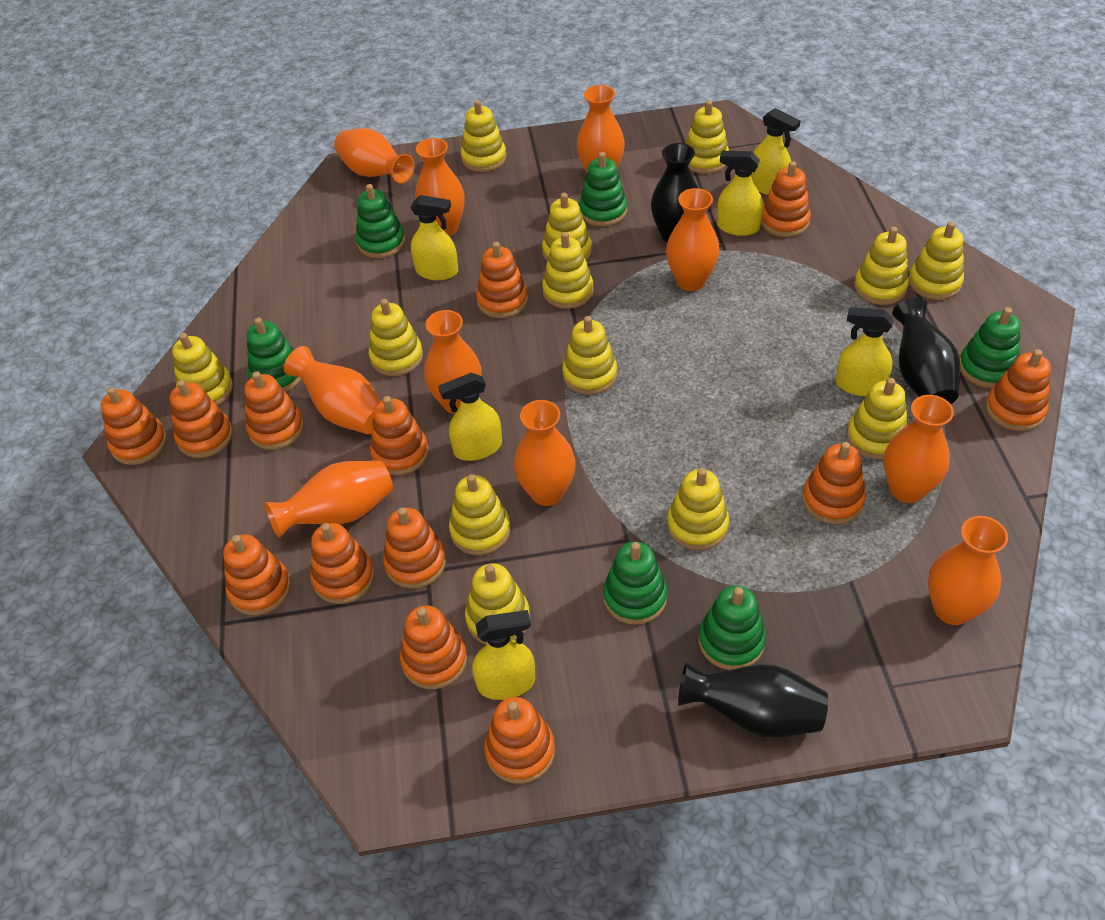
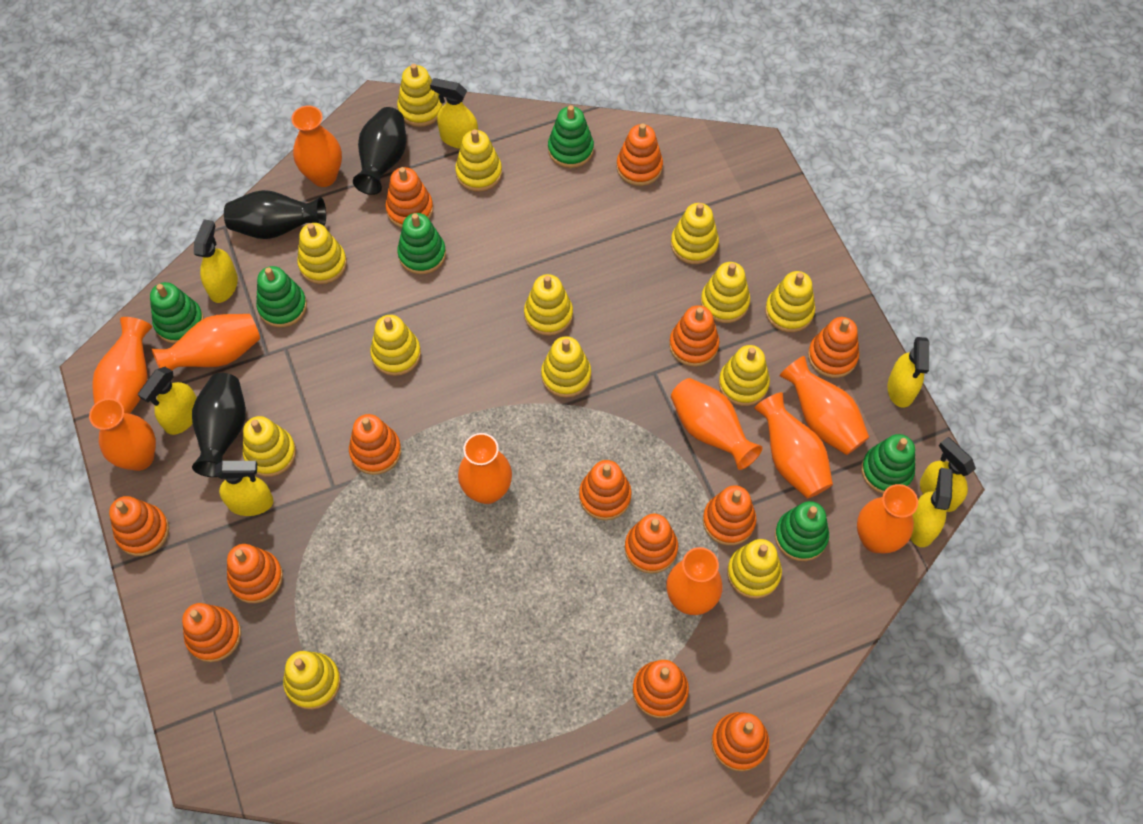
yellow spray bottle: [411,195,458,280] [438,372,502,461] [473,610,535,700] [717,151,763,236] [752,108,801,195] [836,307,893,396] = 6 -> [138,367,197,435] [194,219,238,303] [215,461,274,516] [430,78,478,149] [887,337,929,408] [910,468,953,547] [920,437,976,512] = 7

